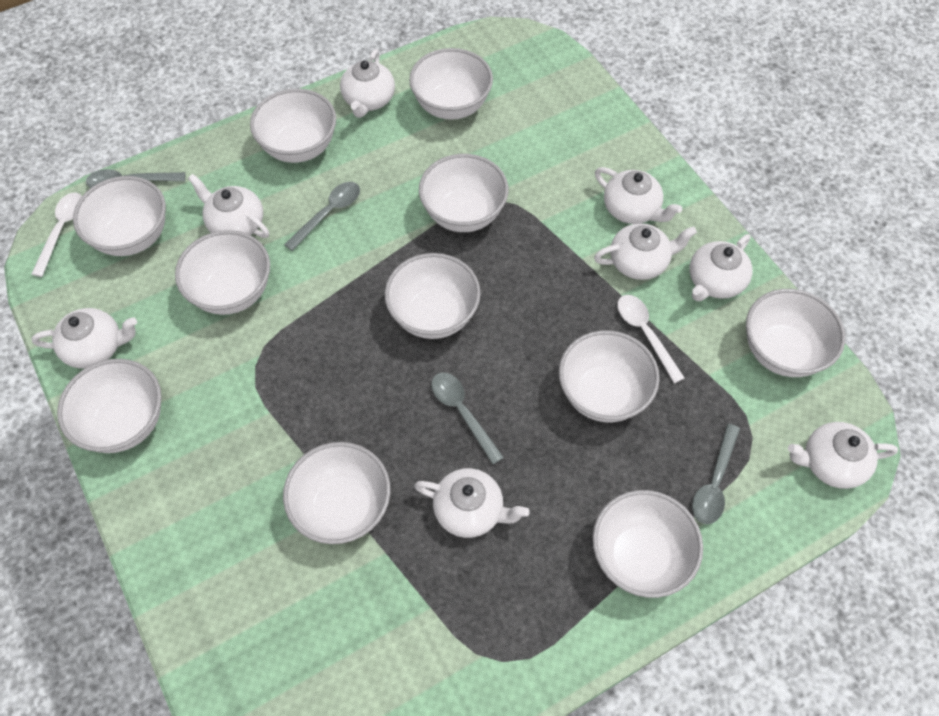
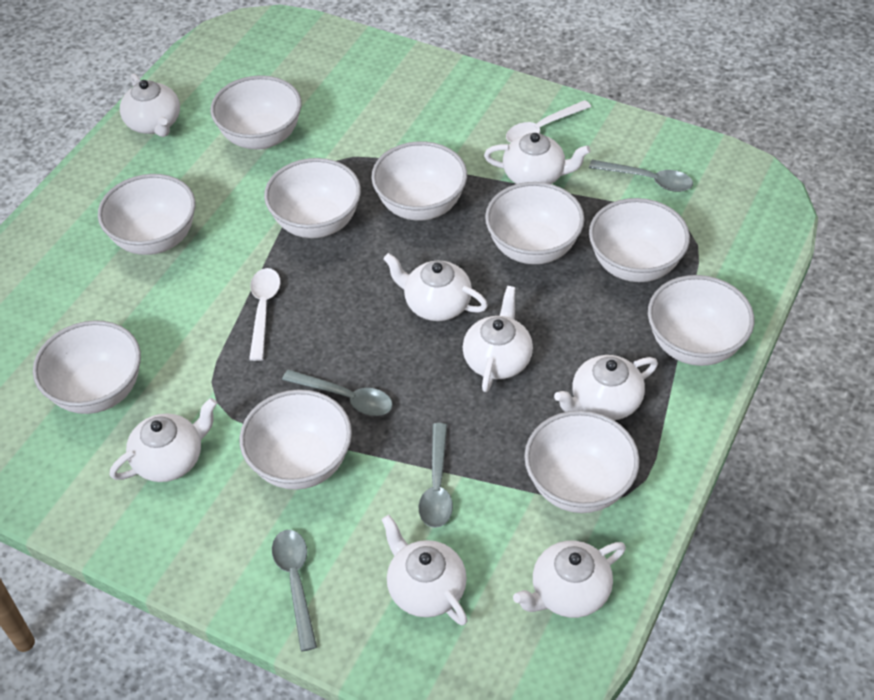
white bowl: [57,359,162,453] [73,176,166,256] [175,230,270,315] [250,89,336,163] [283,442,391,544] [385,253,481,339] [409,48,493,120] [419,154,509,232] [559,330,660,422] [592,490,703,598] [746,289,845,377] = 11 -> [33,320,141,414] [98,174,195,255] [210,75,302,150] [240,389,352,490] [264,158,361,238] [371,141,467,221] [485,182,584,264] [524,410,640,513] [589,198,690,282] [648,275,754,366] = 10

